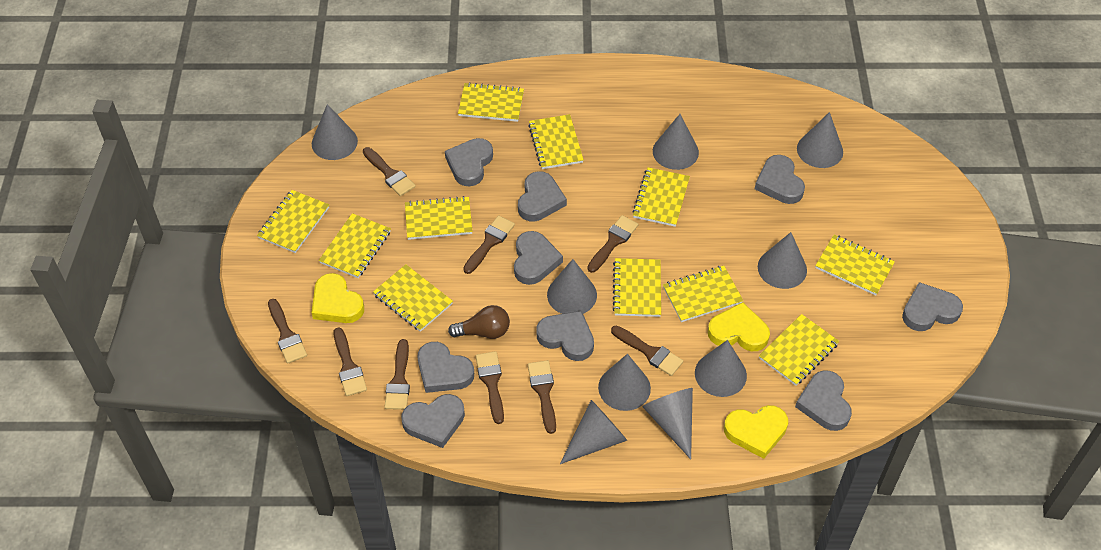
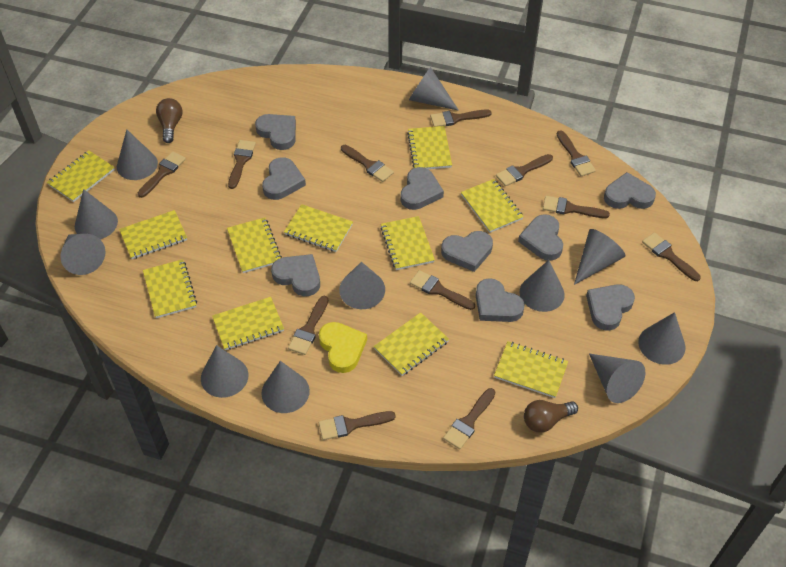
brown brush: [268,299,307,364] [333,327,367,396] [363,147,416,196] [384,339,410,410] [463,215,515,274] [476,351,504,424] [528,360,556,434] [587,215,638,273] [611,325,683,376] = 9 -> [138,151,186,198] [228,140,256,189] [288,296,328,355] [319,411,396,440] [341,145,394,182] [410,270,475,310] [430,109,492,127] [443,388,495,449] [496,154,553,186] [543,196,610,218] [557,130,596,176] [642,232,701,281] = 12
brown light bulb: [448,305,510,339] = 1 -> [156,98,183,143] [524,400,578,433] = 2
grey cone: [312,104,358,160] [547,259,597,314] [560,400,627,464] [598,354,651,411] [642,388,693,459] [653,114,699,170] [695,340,747,397] [758,232,807,289] [797,112,843,168] = 9 -> [60,234,106,275] [75,189,118,239] [117,130,158,180] [201,345,248,398] [261,361,310,413] [339,262,385,309] [409,67,459,111] [520,260,565,312] [574,229,625,285] [589,354,646,403] [638,312,686,365] = 11
yellow heart: [311,273,364,323] [708,302,770,351] [724,405,788,459] = 3 -> [319,322,367,373] = 1

